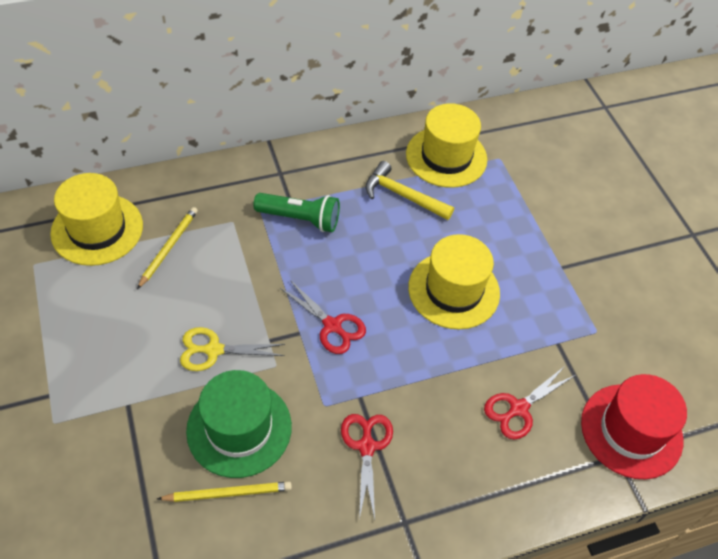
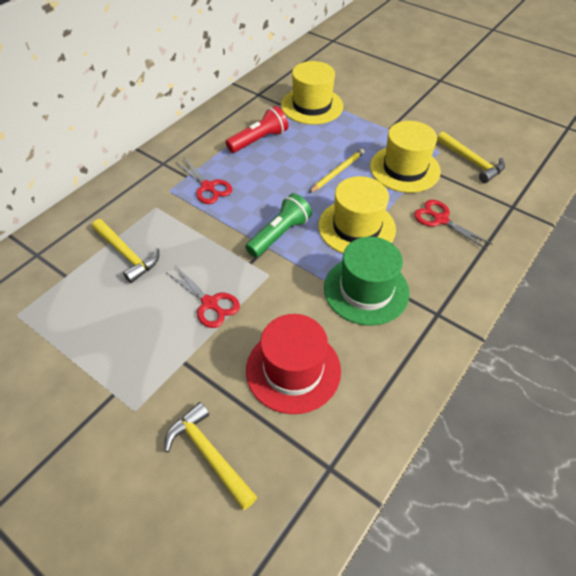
red flashlight: none = 0 -> [226,106,288,153] = 1
yellow hammer: [365,161,454,220] = 1 -> [92,219,159,283] [164,402,257,510] [437,131,505,183] = 3
yellow pencil: [137,207,198,289] [157,482,292,502] = 2 -> [309,149,365,193] = 1
yellow scissors: [180,327,285,371] = 1 -> none = 0

